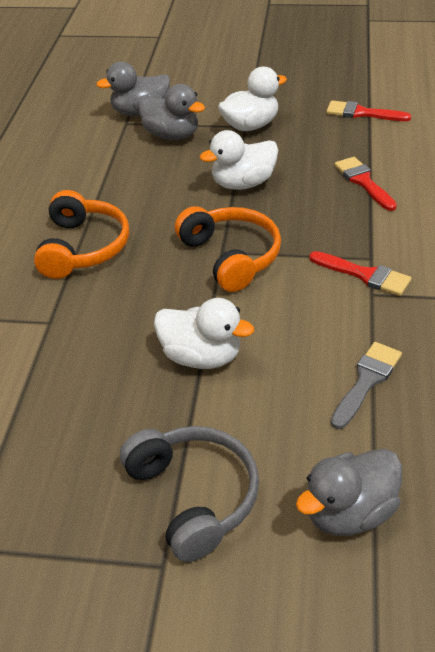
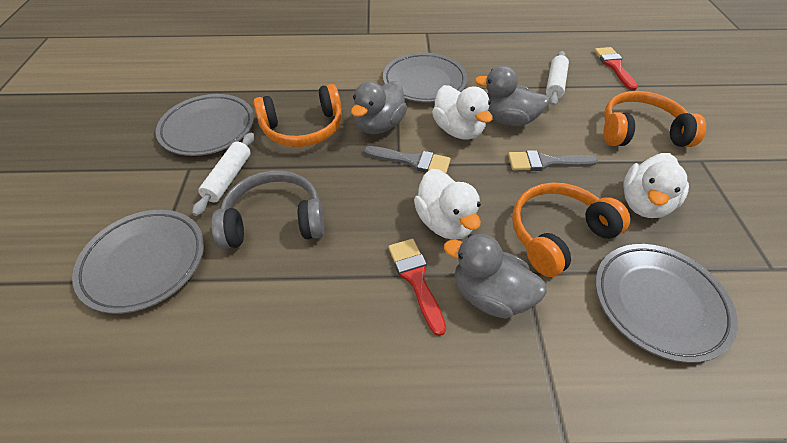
grey brush: [331,342,402,429] = 1 -> [364,146,451,173] [508,150,598,171] = 2
grey plate: none = 0 -> [72,210,204,314] [156,94,254,156] [383,53,468,103] [595,244,738,363] = 4
orange headphones: [34,190,129,279] [175,206,281,292] = 2 -> [254,84,342,147] [512,182,630,277] [604,91,706,147] = 3
red brush: [309,251,412,296] [326,100,411,121] [334,157,397,211] = 3 -> [388,239,446,336] [594,47,638,91] = 2
white rolling pin: none = 0 -> [192,132,254,216] [546,51,569,106] = 2

